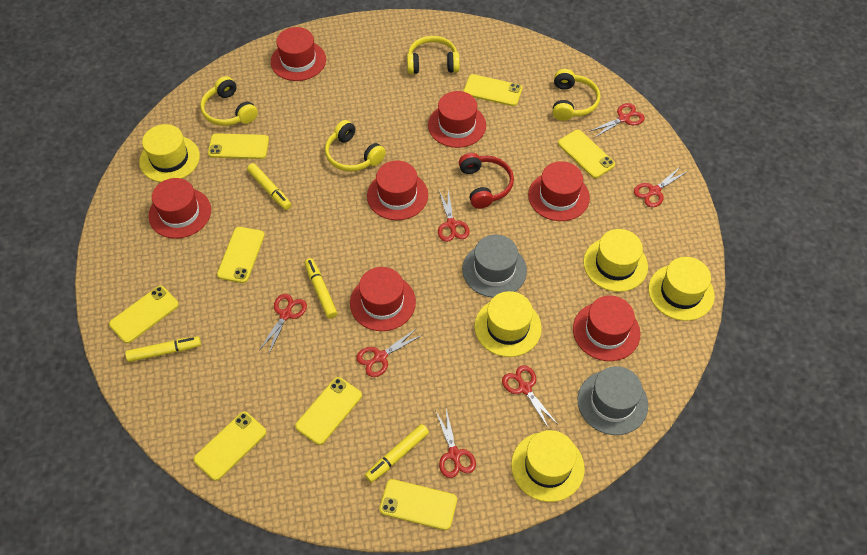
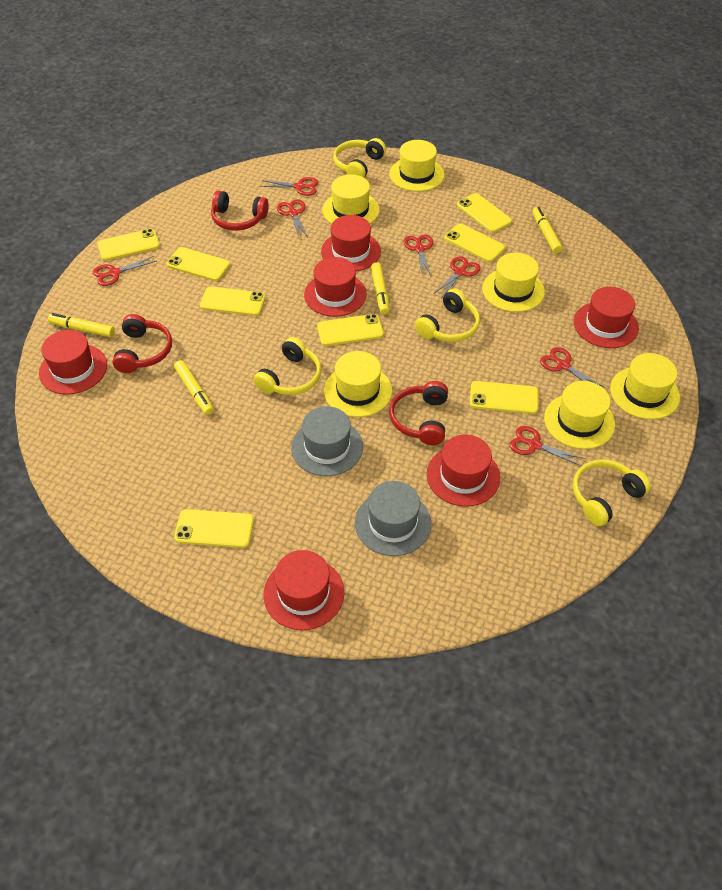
red hat: [148,178,211,239] [271,27,326,81] [350,267,416,331] [367,160,428,220] [428,91,486,148] [528,161,590,221] [573,296,640,361] = 7 -> [39,330,107,395] [264,550,344,630] [304,257,367,317] [321,215,381,271] [427,434,500,507] [574,287,639,348] = 6
red headphones: [459,153,514,209] = 1 -> [112,314,172,373] [211,190,269,231] [389,381,448,445] = 3
yellow hat: [139,124,200,182] [475,291,542,357] [511,430,585,502] [583,229,648,292] [648,257,715,321] = 5 -> [322,174,380,224] [324,351,392,417] [389,140,444,191] [482,253,545,312] [544,381,615,449] [610,353,680,419] = 6

